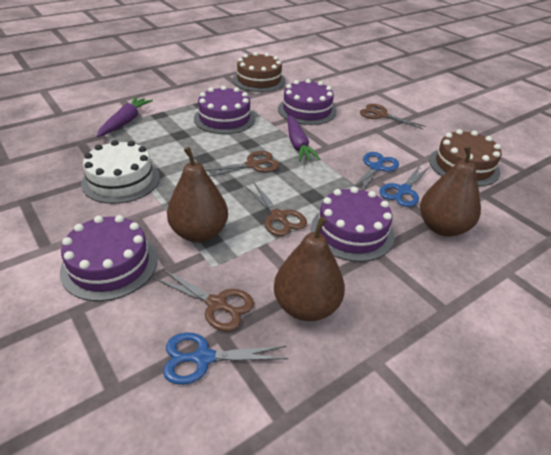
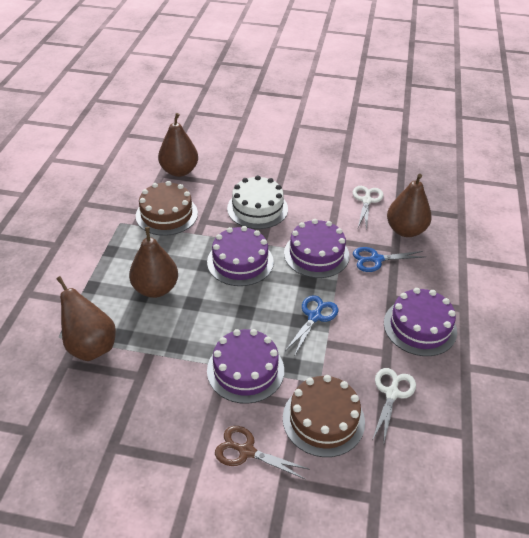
blue scissors: [163,333,288,385] [353,152,399,190] [379,164,430,207] = 3 -> [285,295,338,355] [353,247,424,272] = 2
brown pear: [167,147,228,243] [274,217,345,321] [420,145,481,236] = 3 -> [56,276,116,361] [129,227,178,298] [158,113,198,177] [387,174,432,237] = 4
brown scissors: [153,269,254,332] [205,151,279,177] [244,182,307,236] [360,104,426,129] = 4 -> [215,426,310,480] = 1
purple carrot: [96,97,153,137] [287,115,320,162] = 2 -> none = 0
white scissors: none = 0 -> [353,186,384,231] [372,368,416,442] = 2

